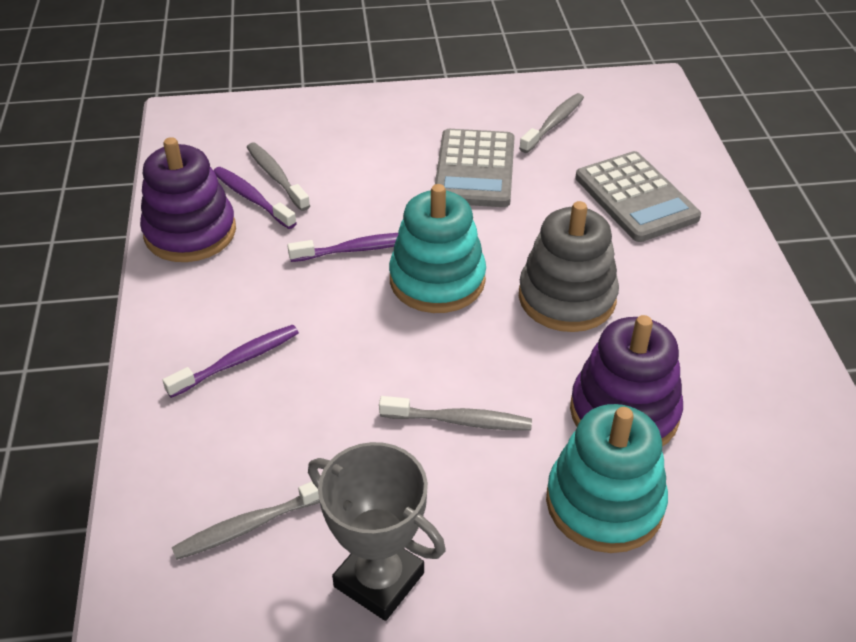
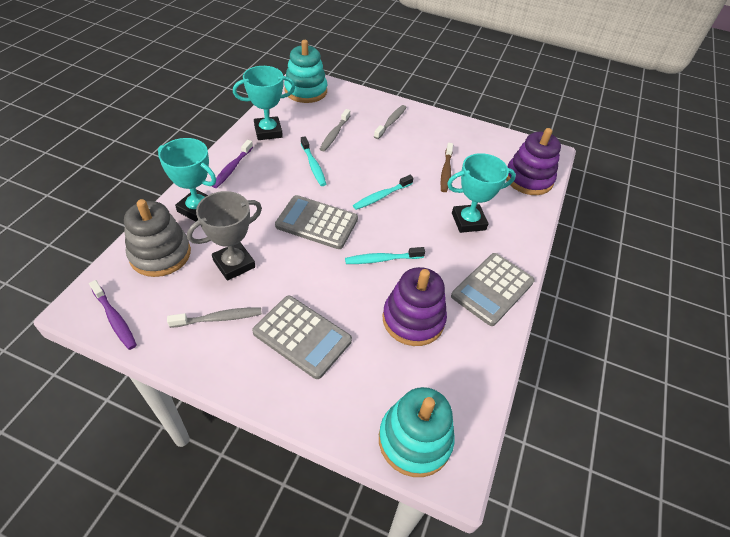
brown toothbrush: none = 0 -> [441,143,453,192] = 1
grey calculator: [435,129,515,207] [575,151,701,242] = 2 -> [252,296,352,379] [275,195,358,249] [451,253,535,326] = 3
grey toothbrush: [172,481,320,560] [247,143,310,211] [379,396,532,431] [519,93,584,153] = 4 -> [167,307,262,328] [320,109,350,151] [374,105,407,139] = 3
purple toothbrush: [162,325,299,398] [213,167,297,229] [287,233,398,262] = 3 -> [89,280,137,350] [212,140,253,188] = 2
turquoise toothbrush: none = 0 -> [301,136,326,186] [345,247,425,264] [353,175,413,210] = 3
turquoise trophy: none = 0 -> [158,138,216,221] [233,66,295,140] [447,153,516,233] = 3

